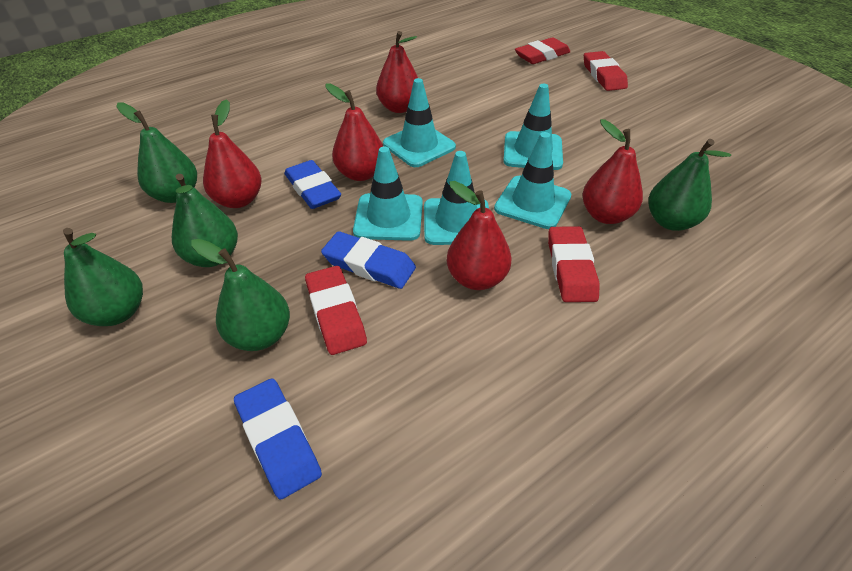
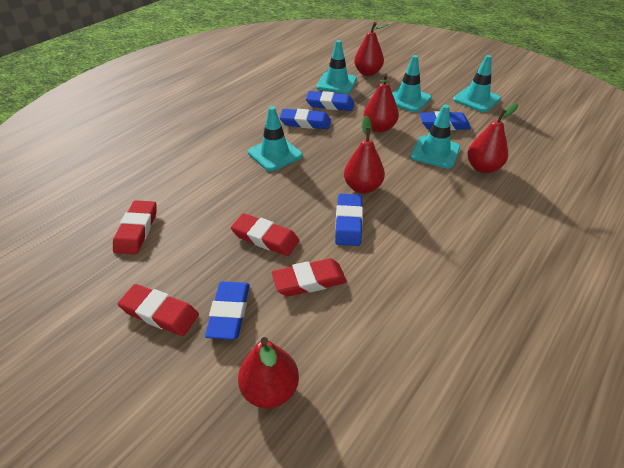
blue eraser: [234,378,322,500] [284,160,341,209] [321,231,416,289] = 3 -> [205,282,250,340] [280,109,331,129] [306,91,354,111] [335,194,363,246] [419,111,471,130] = 5
green pear: [63,228,143,326] [116,103,197,203] [172,174,238,267] [191,239,290,351] [648,139,731,231] = 5 -> none = 0

